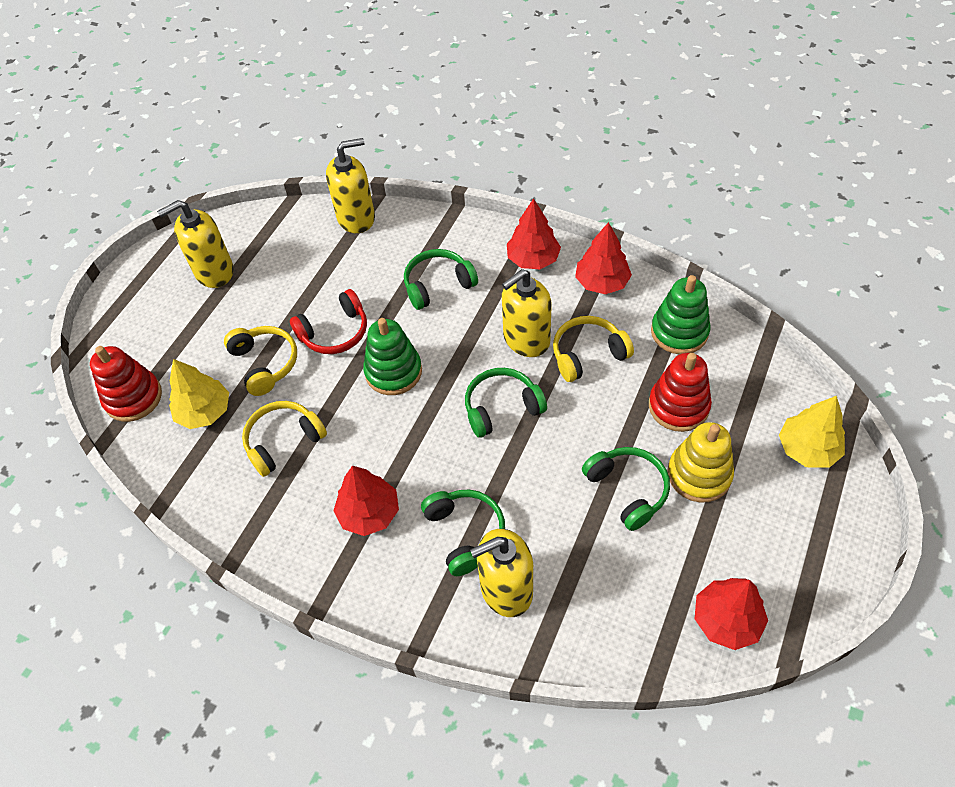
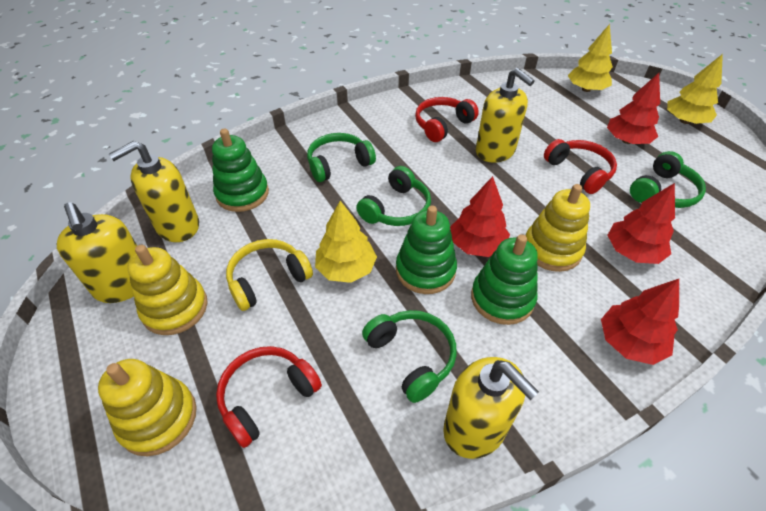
green stacking toy: [363,318,422,395] [651,275,710,354] = 2 -> [212,129,269,212] [396,205,457,294] [471,234,538,325] = 3
red headphones: [290,289,367,354] = 1 -> [216,346,322,448] [415,97,479,142] [544,139,617,194] = 3
red stacking toy: [90,346,162,422] [649,353,712,432] = 2 -> none = 0
yellow headphones: [224,326,297,396] [242,401,327,477] [553,316,634,382] = 3 -> [226,239,313,311] = 1
yellow stacking toy: [667,422,734,502] = 1 -> [98,359,197,457] [127,245,208,335] [526,184,590,272] = 3
yellow tree: [169,359,229,429] [779,396,845,468] = 2 -> [315,201,377,283] [568,24,613,92] [667,54,723,124] = 3

